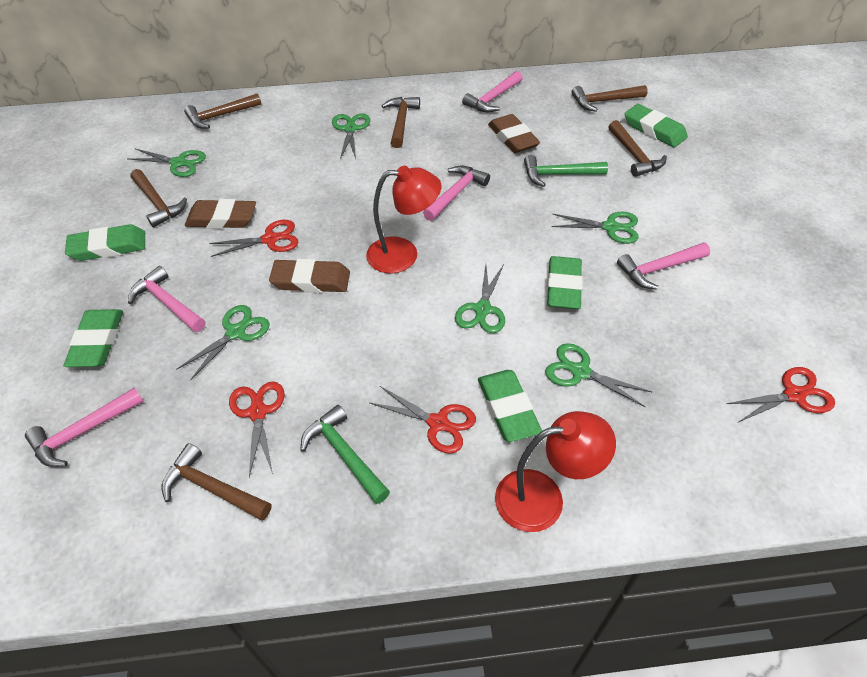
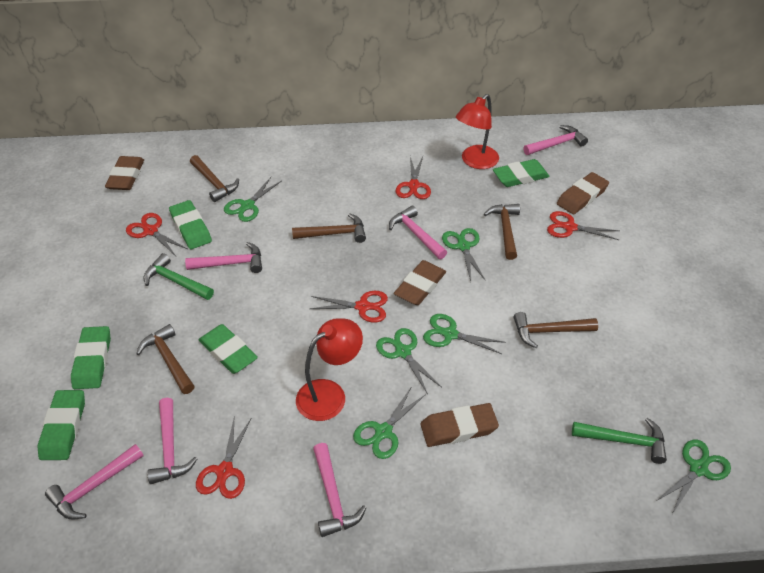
brown eraser: [185,199,256,229] [269,259,350,293] [488,114,540,153] = 3 -> [105,156,144,190] [394,260,446,305] [421,403,499,447] [557,172,609,214] = 4
brown hammer: [130,169,187,227] [162,443,272,521] [184,93,261,129] [382,97,420,148] [571,85,648,112] [609,120,667,177] = 6 -> [136,324,195,394] [190,155,239,202] [292,213,366,243] [484,204,520,260] [513,312,598,348] = 5
pink hammer: [25,387,144,467] [128,266,205,332] [423,166,490,221] [462,71,523,113] [617,243,710,290] = 5 -> [45,444,144,520] [147,398,197,484] [185,242,262,273] [313,443,366,537] [389,206,447,259] [523,125,588,155] = 6
red scissors: [209,220,298,257] [229,382,285,477] [370,386,476,454] [726,367,835,422] = 4 -> [126,213,187,256] [196,419,251,499] [310,291,388,323] [396,157,431,199] [547,211,620,240] = 5

